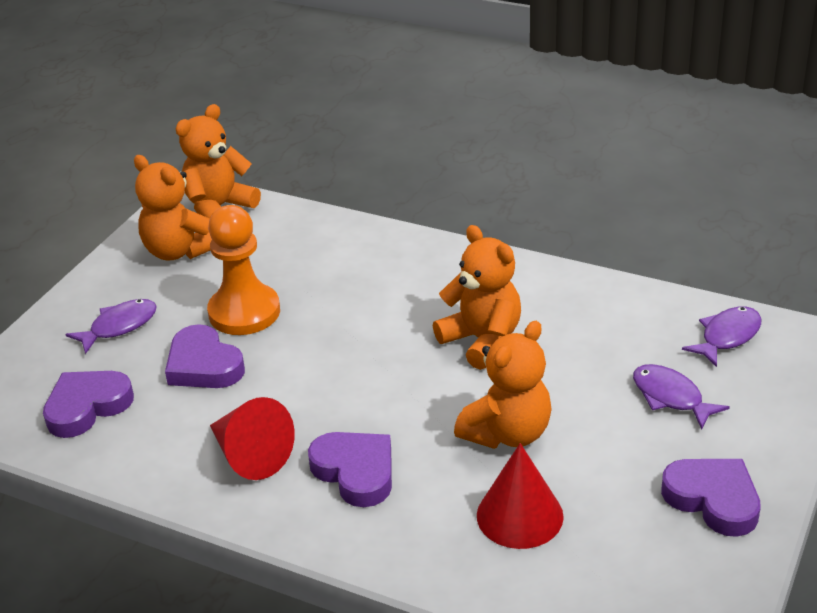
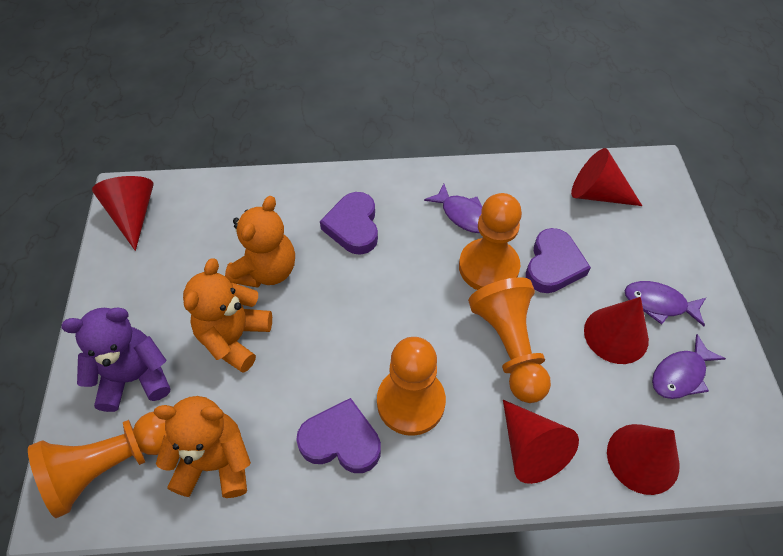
orange pawn: [207,205,280,335] = 1 -> [28,412,166,518] [377,337,446,436] [459,193,522,290] [468,277,551,403] = 4
orange teddy bear: [134,155,212,261] [175,104,261,218] [433,225,521,370] [454,321,552,449] = 4 -> [154,396,251,498] [183,258,272,373] [225,196,295,288] = 3
purple heart: [43,371,134,438] [165,324,245,388] [308,432,392,507] [661,459,761,537] = 4 -> [296,398,381,473] [320,192,378,255] [526,228,591,293] = 3
purple teddy bear: none = 0 -> [62,308,170,412] = 1
red cone: [210,397,295,480] [477,443,564,549] = 2 -> [92,176,154,251] [503,400,579,484] [571,148,642,206] [584,297,649,364] [607,424,680,495] = 5

